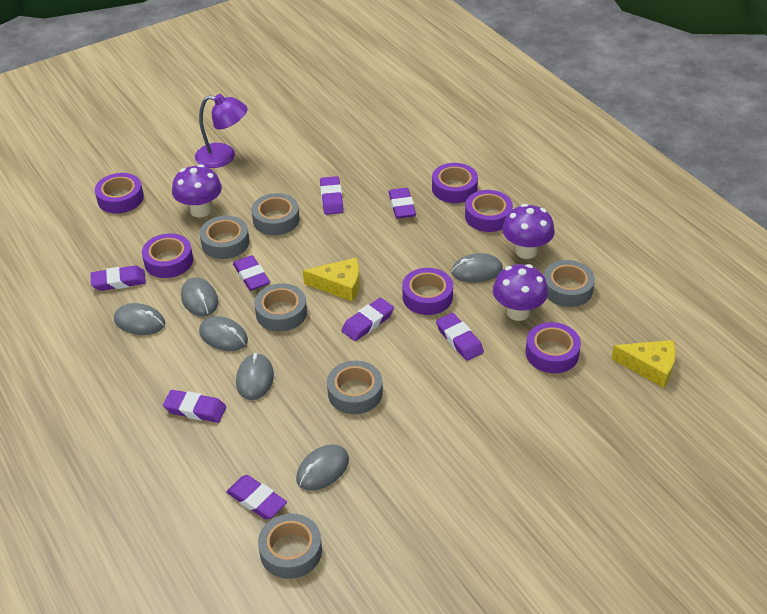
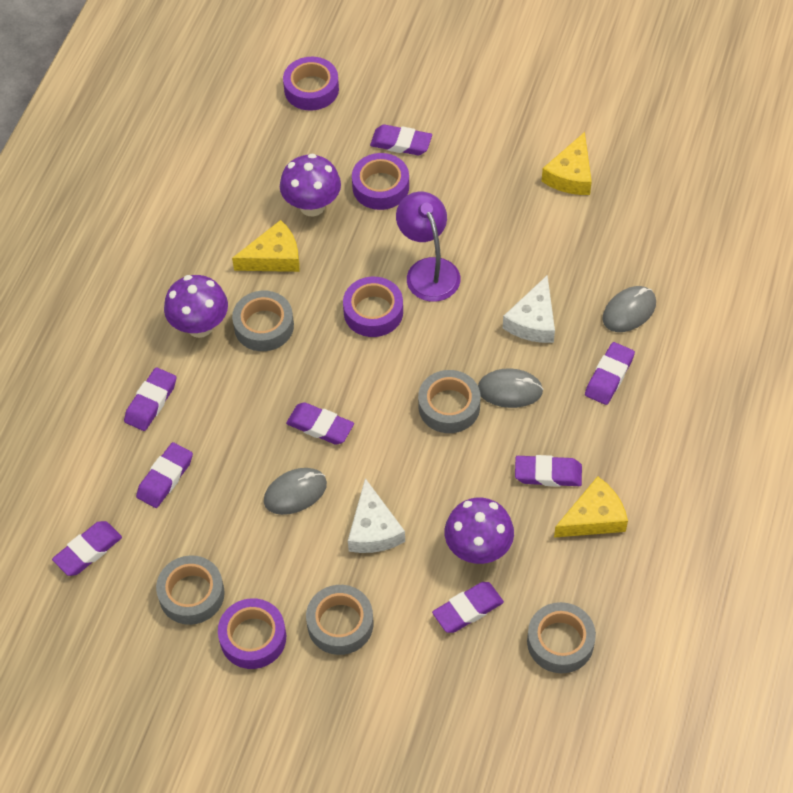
grey mouse: [114,303,165,335] [181,277,218,317] [199,316,248,351] [236,353,274,400] [296,444,349,491] [451,253,503,283] = 6 -> [264,468,327,515] [478,368,543,408] [602,286,656,332] = 3
grey tape: [200,216,250,259] [251,193,300,235] [254,283,307,332] [258,514,322,579] [327,361,383,414] [544,260,595,307] = 6 -> [156,555,225,625] [232,291,294,351] [306,585,373,655] [418,370,480,433] [527,602,596,673] = 5
purple tape: [95,173,144,213] [142,233,193,278] [402,268,453,315] [432,163,478,203] [465,190,513,232] [525,322,581,373] = 6 -> [218,598,286,669] [283,57,339,111] [343,277,403,337] [352,153,409,210] = 4
white cheese: none = 0 -> [348,478,405,553] [503,275,555,343] = 2
yellow cheese: [303,258,360,302] [611,340,676,388] = 2 -> [232,220,300,272] [542,132,592,195] [554,476,628,538] = 3

